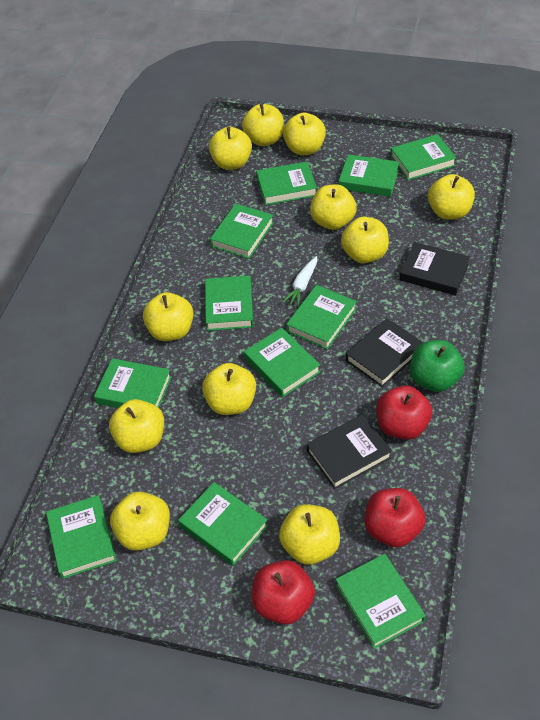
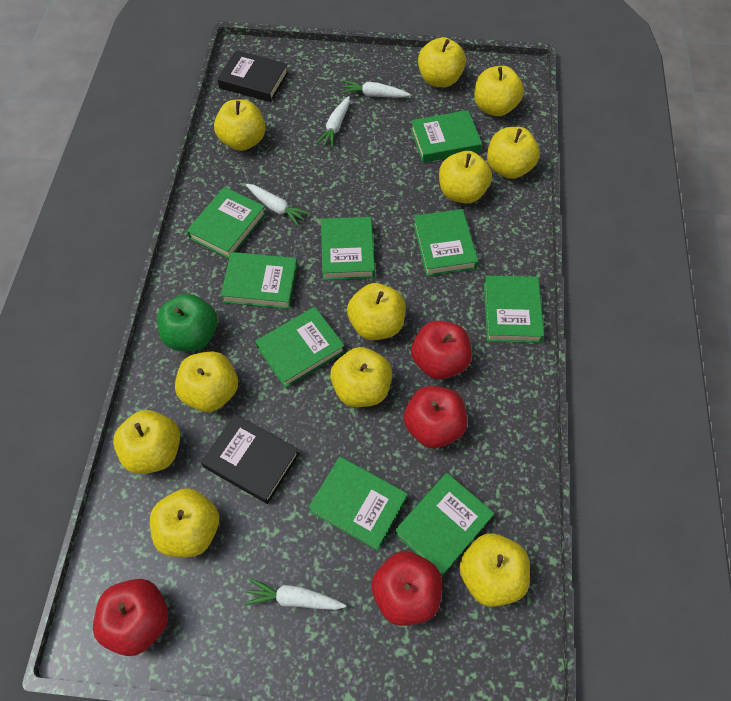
black book: [307,414,392,489] [346,318,423,387] [400,242,470,296] = 3 -> [201,414,299,504] [217,50,288,102] = 2
green book: [46,495,117,579] [94,358,172,408] [178,482,268,566] [205,275,254,331] [210,204,274,259] [244,328,320,397] [256,161,317,205] [286,285,357,350] [336,554,426,649] [339,154,399,197] [391,134,456,180] = 11 -> [187,187,266,258] [221,252,298,309] [255,307,345,388] [308,457,407,551] [321,217,375,280] [395,473,494,577] [411,110,482,163] [413,209,478,276] [484,276,544,343] = 9
red apple: [252,560,315,624] [365,488,425,548] [377,386,432,440] = 3 -> [93,579,168,656] [371,551,442,626] [404,386,467,448] [411,321,472,380] = 4
white carrot: [282,256,317,307] = 1 -> [245,578,346,610] [246,184,310,226] [316,96,350,148] [341,80,410,98] = 4

